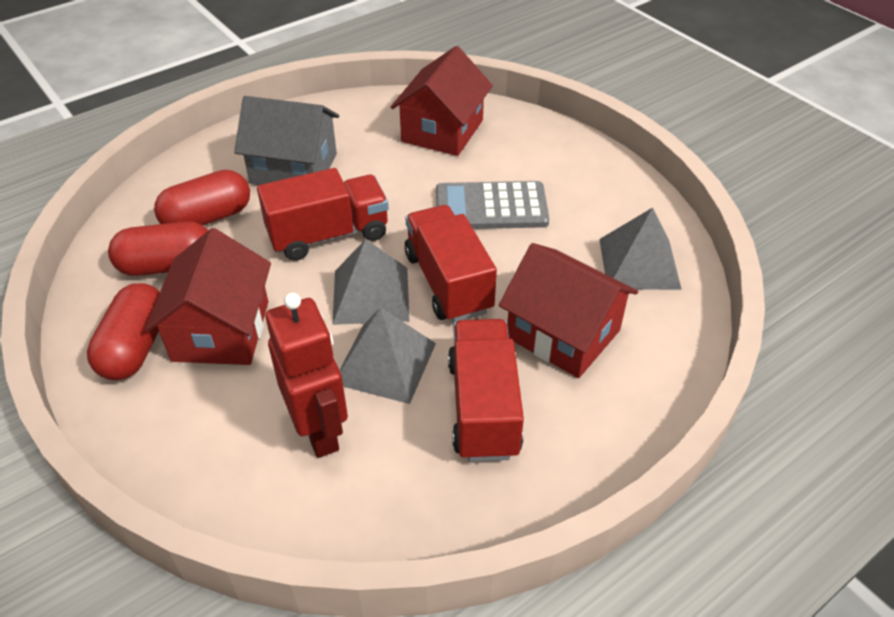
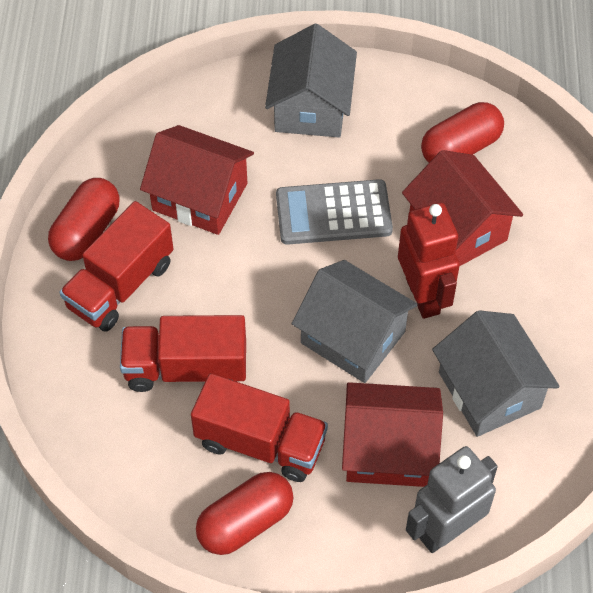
grey house: [234,96,339,185] = 1 -> [265,24,357,138] [291,260,418,383] [432,310,560,437] = 3
grey pyramid: [332,239,409,325] [339,307,436,404] [599,208,682,290] = 3 -> none = 0
grey robot: none = 0 -> [406,446,498,553] = 1

